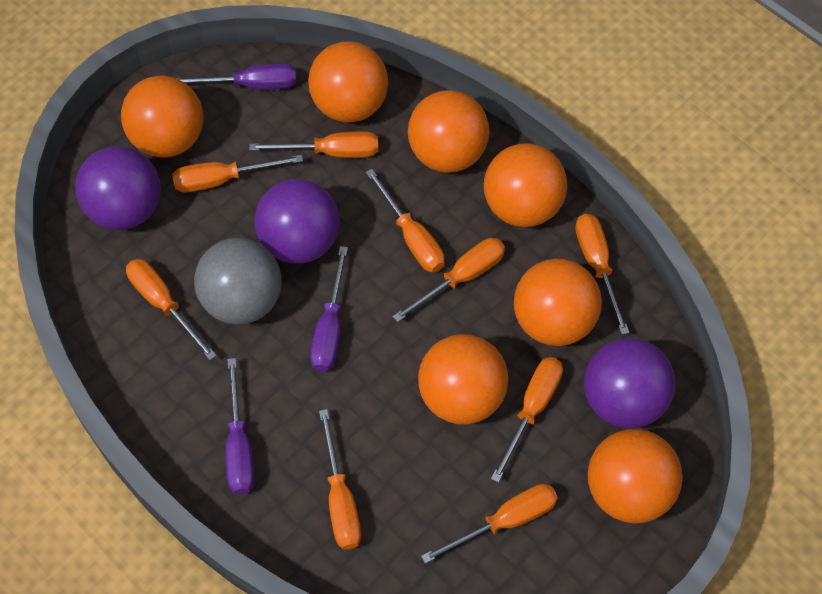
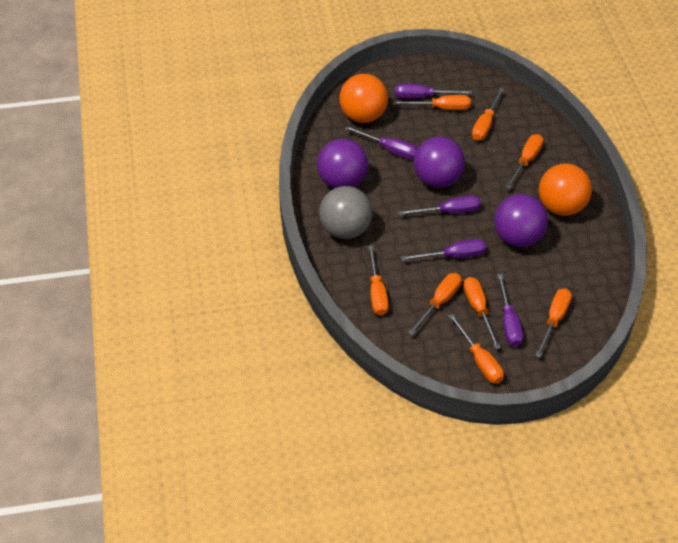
orange ball: [121,76,203,158] [308,41,388,122] [408,90,490,173] [418,334,508,425] [483,143,567,227] [514,259,602,346] [588,429,683,523] = 7 -> [339,74,388,123] [539,163,592,216] = 2
orange screwdriver: [126,259,217,360] [172,155,303,192] [249,131,378,158] [319,409,361,549] [366,169,445,272] [393,238,505,322] [421,484,558,564] [491,357,563,483] [575,214,630,335] = 9 -> [368,245,389,316] [393,95,471,110] [408,273,462,335] [449,314,504,383] [463,277,501,349] [472,88,504,141] [505,134,543,189] [535,288,572,358] = 8
purple screwdriver: [176,63,297,89] [226,358,254,494] [310,246,348,371] = 3 -> [345,126,418,159] [395,84,472,99] [398,195,481,215] [401,239,486,261] [497,274,523,347] = 5

